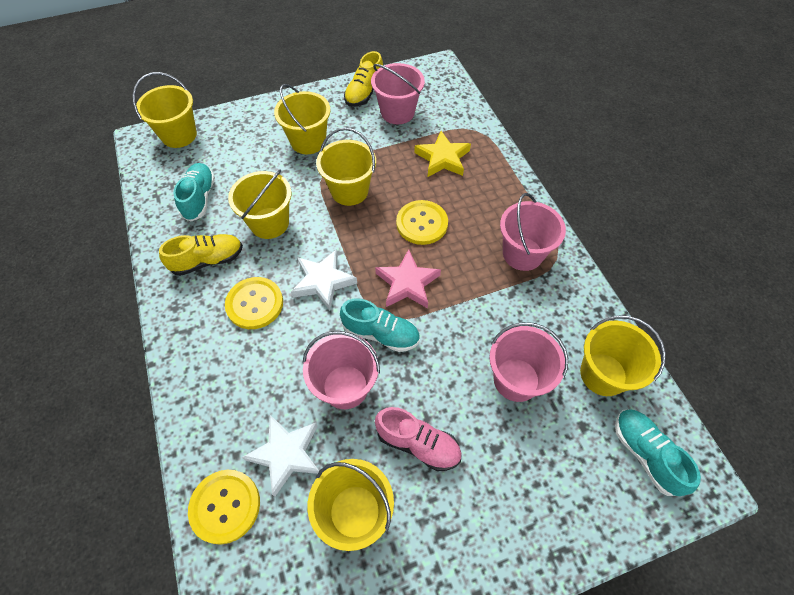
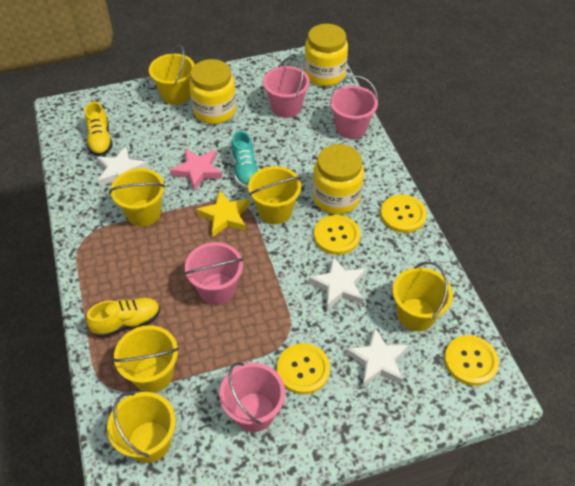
pink shoe: [375,407,462,471] = 1 -> none = 0
turquoise shoe: [173,163,215,221] [340,299,420,352] [615,409,701,496] = 3 -> [231,131,259,188] = 1
white star: [242,415,319,497] [291,249,357,310] = 2 -> [97,147,148,186] [309,257,366,309] [346,327,409,387] = 3
yellow button: [188,470,260,545] [225,277,283,329] [396,200,448,245] = 3 -> [277,343,330,394] [314,215,361,255] [381,194,427,233] [444,335,499,386] = 4
yellow jar: none = 0 -> [189,59,236,124] [304,24,348,86] [313,144,364,214] = 3

